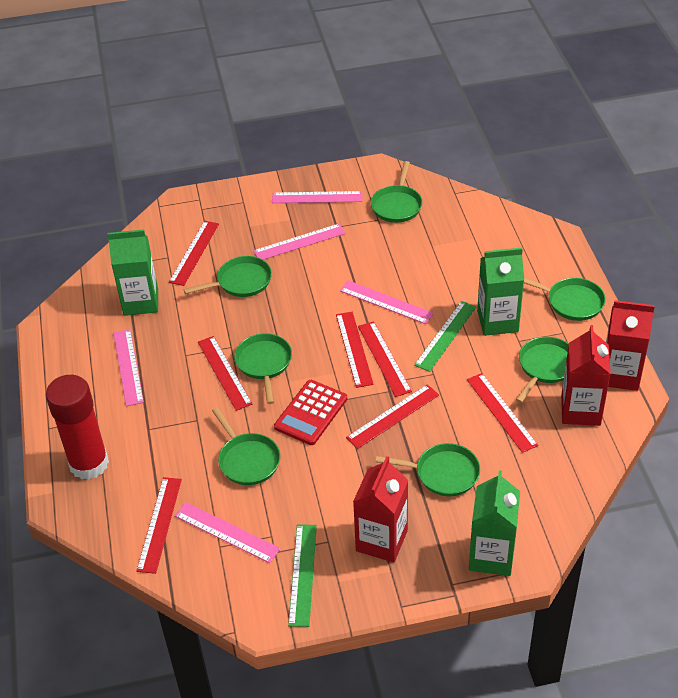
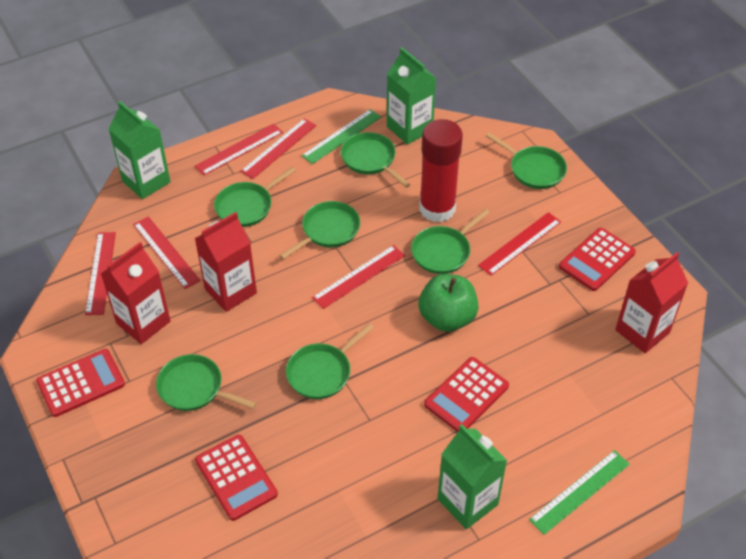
green apple: none = 0 -> [419,274,479,332] = 1
pink ruler: [113,329,144,406] [175,502,280,563] [253,223,346,260] [272,191,362,203] [340,280,434,324] = 5 -> none = 0
red calculator: [274,380,347,445] = 1 -> [36,349,125,417] [195,435,278,521] [424,357,509,432] [559,228,636,291] = 4
red ruler: [136,477,182,574] [169,221,219,286] [198,336,252,411] [336,312,374,388] [346,384,439,449] [358,321,412,397] [467,373,538,453] = 7 -> [85,232,116,315] [133,216,201,289] [195,123,283,176] [241,118,316,179] [312,245,405,309] [478,212,561,276] = 6

